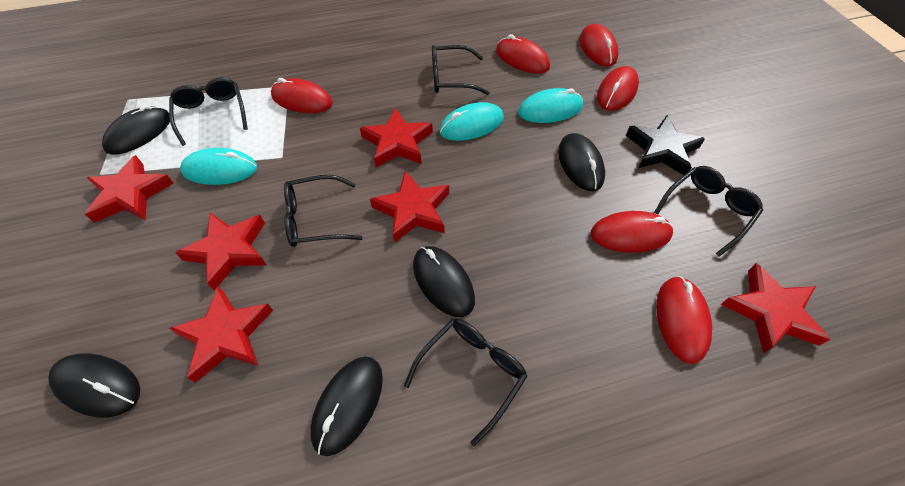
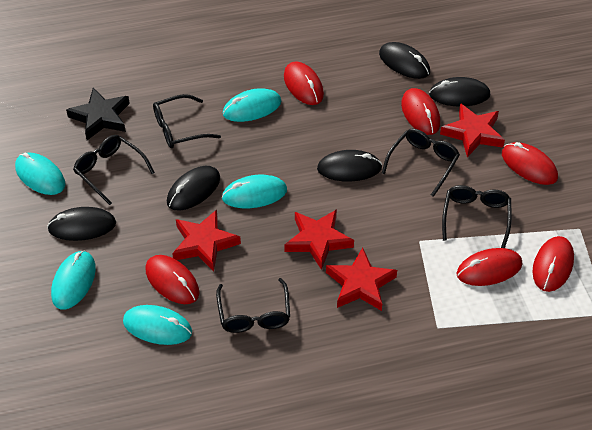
red star: [85,155,174,223] [169,286,273,383] [175,213,266,290] [360,108,433,167] [370,171,449,243] [721,263,831,353] = 6 -> [172,210,241,272] [284,209,354,270] [326,248,397,311] [440,103,505,157] = 4
turquoise mouse: [180,148,257,185] [439,102,504,141] [518,88,583,123] = 3 -> [15,152,65,195] [51,250,96,310] [123,305,192,345] [222,175,287,208] [223,88,282,122] = 5

